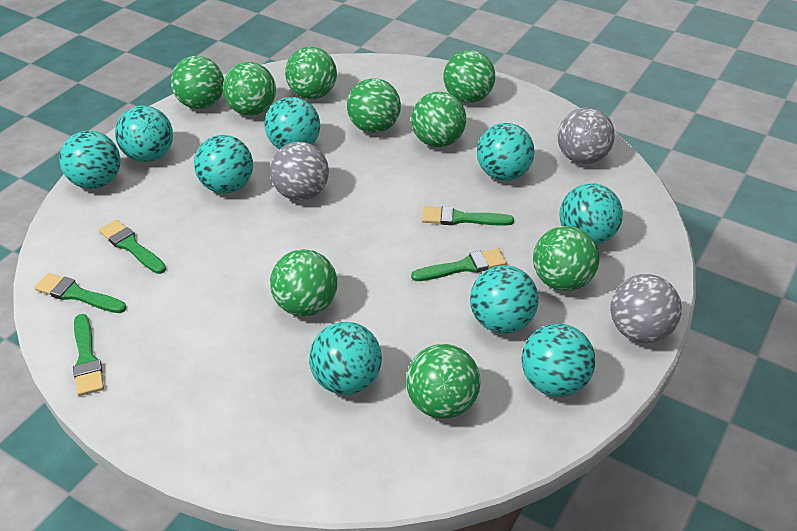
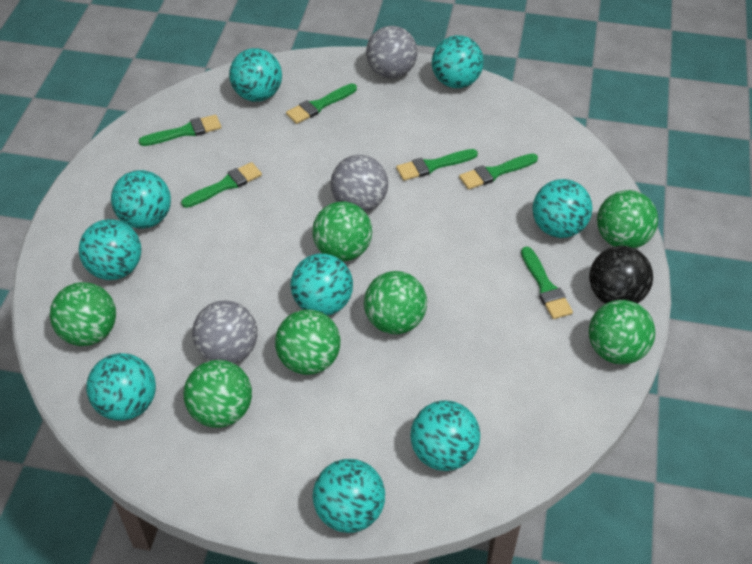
black ball: none = 0 -> [589,246,653,304] = 1
green ball: [171,56,224,109] [223,62,276,116] [270,249,337,316] [285,47,337,99] [347,78,401,133] [406,344,481,419] [411,92,466,147] [444,50,495,103] [533,226,599,291] = 9 -> [50,282,116,346] [184,360,252,428] [275,309,340,375] [312,201,372,261] [364,271,427,334] [589,300,655,365] [597,190,658,248] = 7
green brush: [34,273,126,313] [73,314,104,396] [99,220,166,274] [411,248,507,281] [422,206,514,225] = 5 -> [139,115,221,146] [181,162,262,208] [286,83,357,124] [396,149,478,181] [459,154,538,190] [521,246,573,319] = 6

